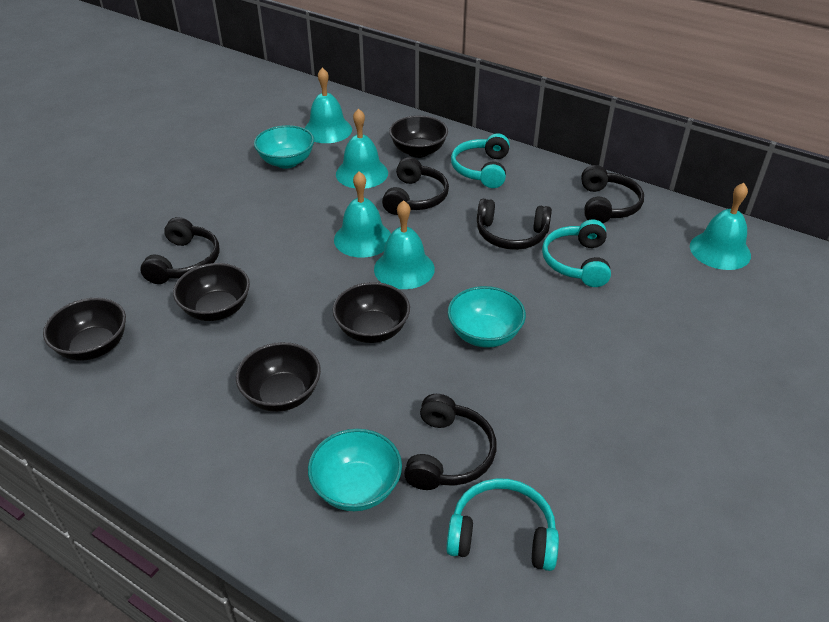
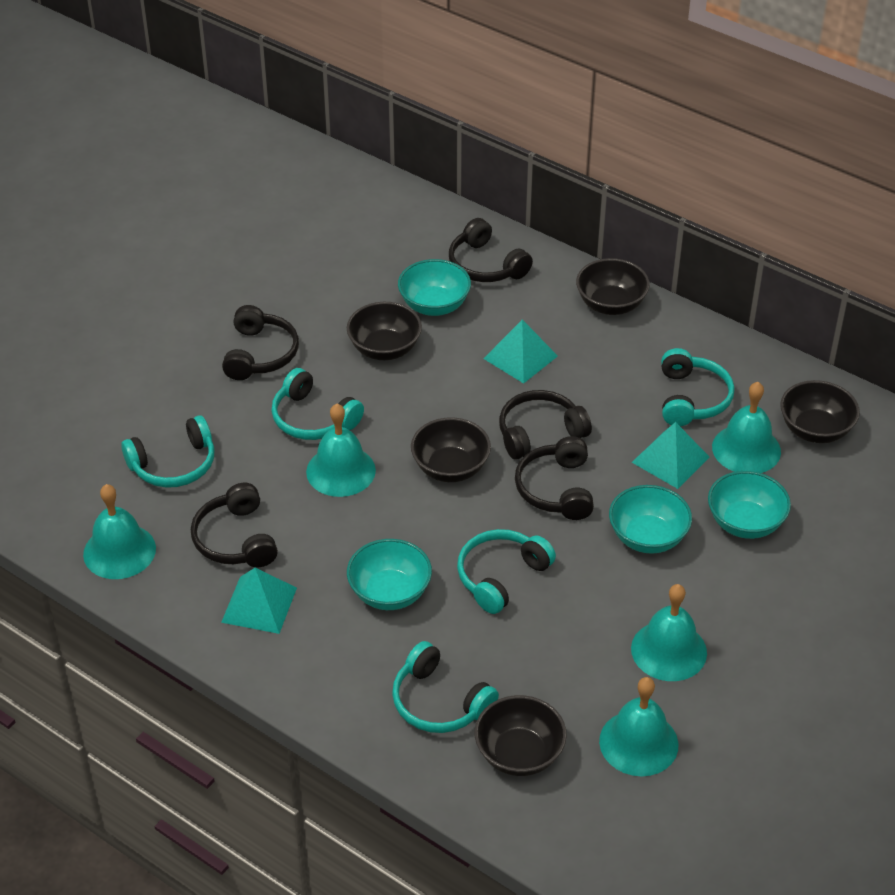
turquoise bowl: [254,125,314,169] [308,429,402,511] [448,286,526,348] = 3 -> [347,539,432,610] [398,259,471,316] [609,485,692,554] [708,471,791,539] = 4
turquoise headphones: [446,478,559,571] [451,133,510,188] [542,220,611,287] = 3 -> [121,415,215,488] [272,368,364,440] [392,641,499,733] [457,529,556,614] [661,348,735,426] = 5
turquoise pyramid: none = 0 -> [221,568,297,634] [483,320,558,384] [632,422,710,489] = 3

